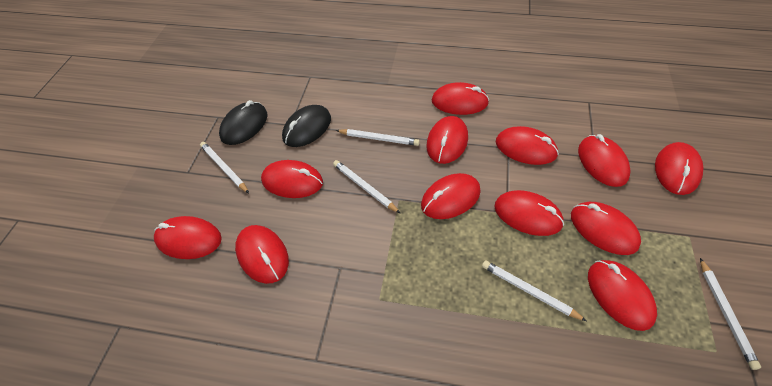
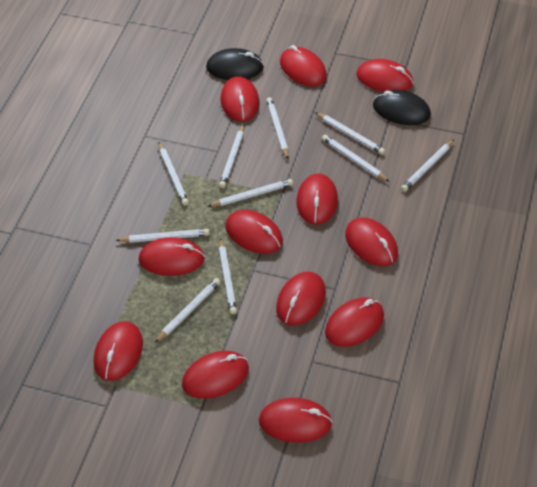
white pencil: [200,142,249,193] [333,160,400,213] [336,129,420,146] [482,260,587,321] [700,258,761,370] = 5 -> [116,229,210,243] [155,278,220,343] [159,142,189,206] [207,179,293,207] [219,124,244,188] [219,238,237,314] [266,97,288,159] [315,112,385,155] [322,134,390,182] [401,140,454,192] = 10

